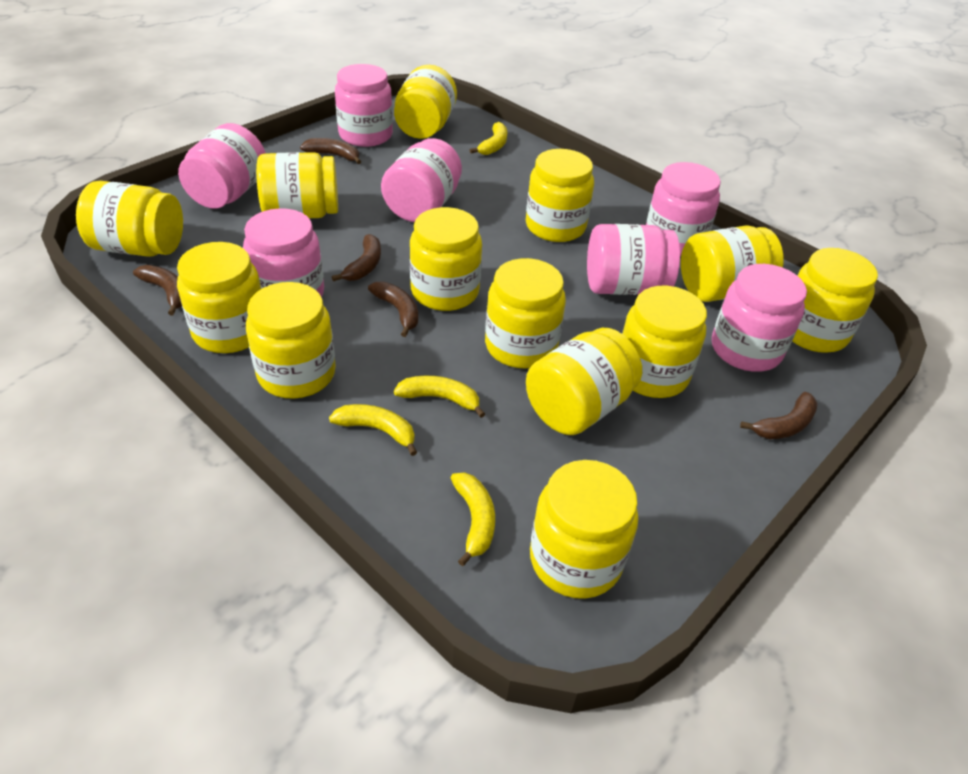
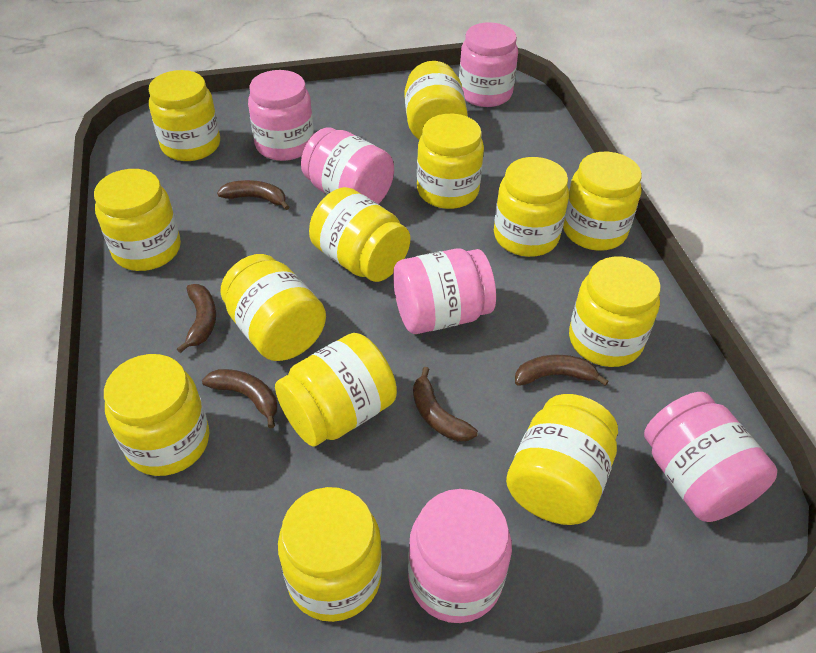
pink jar: [178,123,266,208] [243,208,324,297] [335,64,393,147] [381,138,462,222] [587,224,680,295] [646,162,721,256] [712,264,807,372] = 7 -> [248,70,314,161] [301,128,394,204] [393,248,496,334] [408,489,512,623] [459,22,518,107] [644,392,777,522] = 6
yellow banana: [329,404,417,456] [394,376,485,418] [451,472,495,566] [470,122,507,155] = 4 -> none = 0

